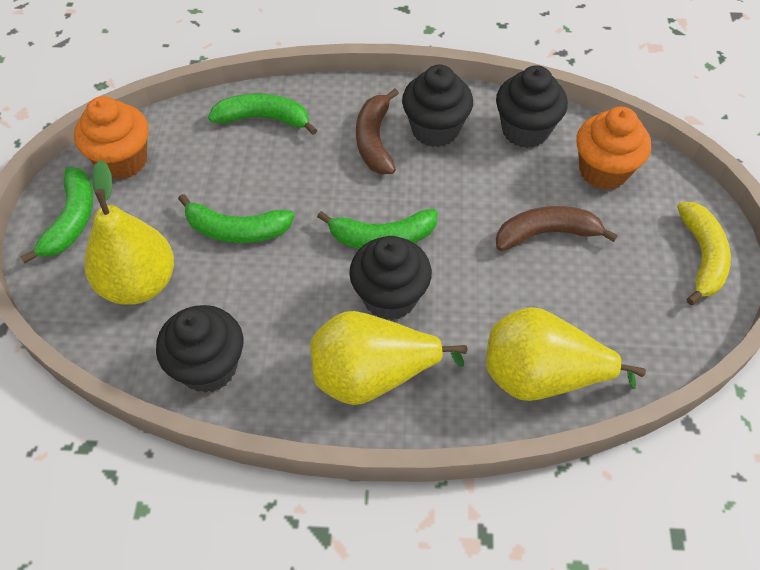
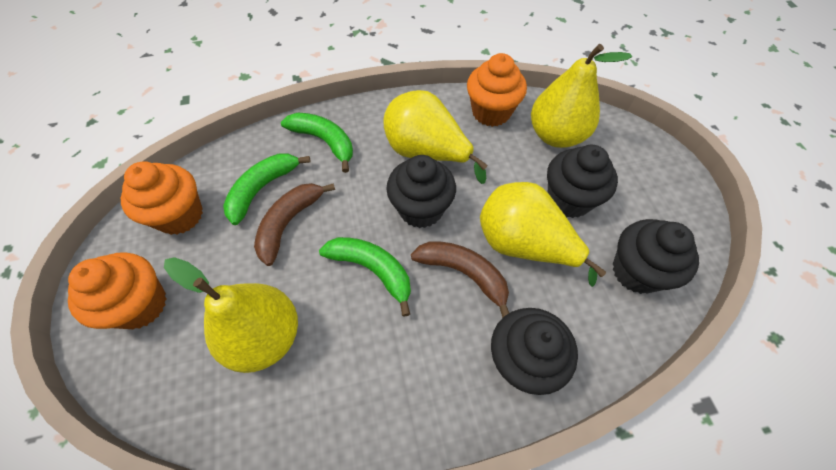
green banana: [21,167,93,263] [178,194,294,243] [208,94,317,135] [317,209,438,249] = 4 -> [223,154,311,225] [281,113,353,173] [319,237,411,317] = 3
orange cupcake: [74,96,149,180] [576,107,651,190] = 2 -> [68,252,166,329] [121,161,203,235] [467,53,527,127] = 3
yellow banana: [677,202,731,305] = 1 -> none = 0
yellow pear: [85,160,174,305] [310,311,467,405] [486,307,646,401] = 3 -> [164,257,298,373] [383,90,488,184] [480,182,606,287] [531,44,632,148] = 4

